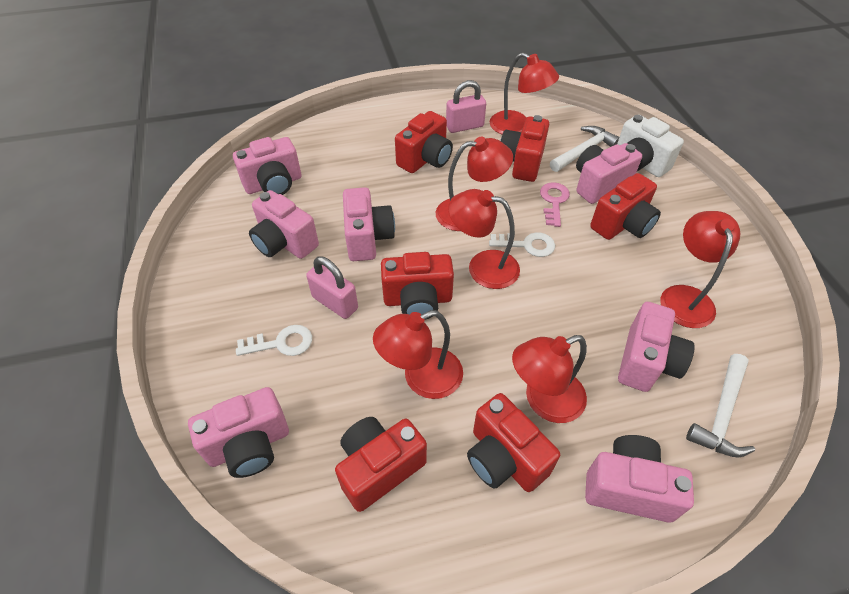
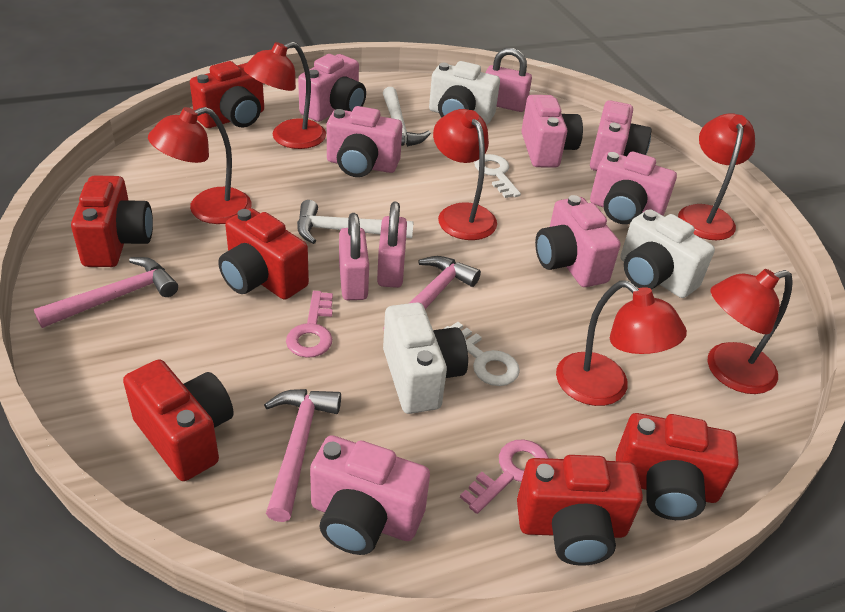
pink hammer: none = 0 -> [34,257,178,328] [264,389,341,522] [383,256,481,329] = 3
pink key: [540,182,570,227] = 1 -> [286,291,333,358] [460,439,549,514] = 2
pink padlock: [306,257,358,319] [446,80,486,133] = 2 -> [339,213,369,300] [377,202,407,288] [485,48,532,112] = 3
white camera: [617,115,684,177] = 1 -> [383,302,468,414] [429,61,500,124] [621,209,715,298] = 3

